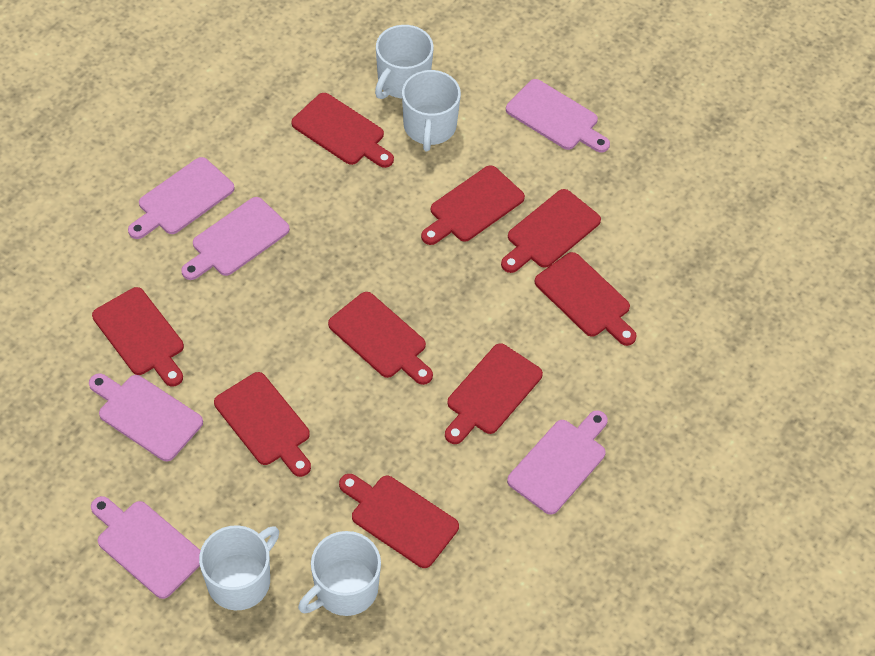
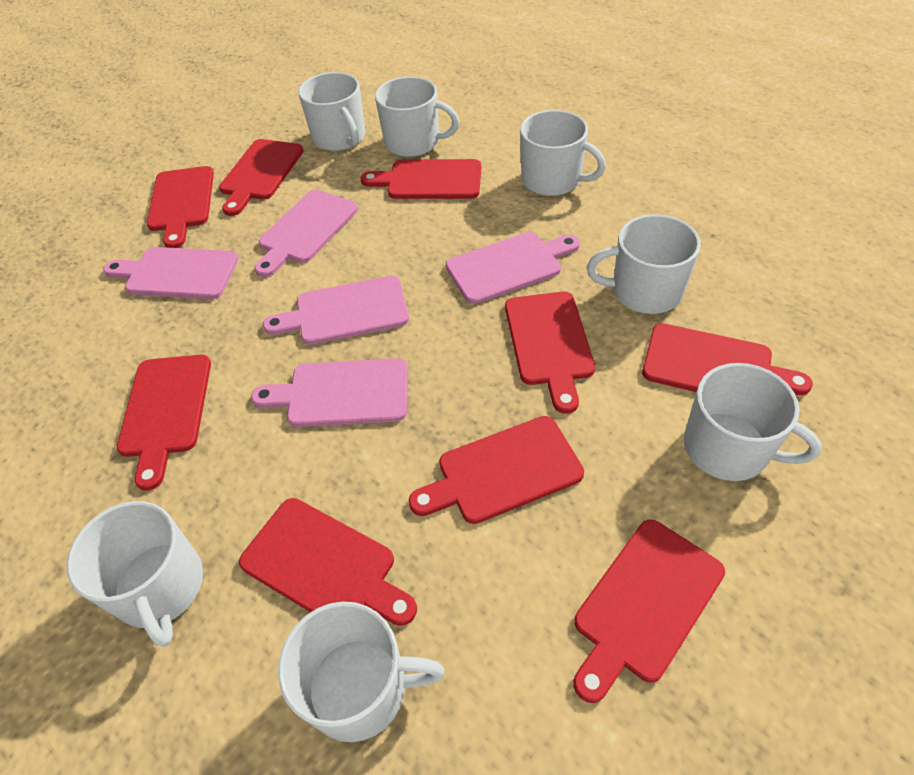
pink cutting board: [89,373,203,461] [91,496,201,599] [128,157,235,239] [181,197,290,280] [506,79,610,153] [507,410,608,515] = 6 -> [103,247,239,299] [251,358,408,427] [254,190,358,277] [263,275,409,345] [446,232,580,304] = 5
white mug: [199,525,279,610] [298,531,381,616] [375,25,434,99] [402,70,461,151] = 4 -> [67,501,203,647] [278,602,445,742] [298,72,365,151] [375,77,460,157] [520,110,606,196] [587,214,701,314] [684,363,822,481] = 7

